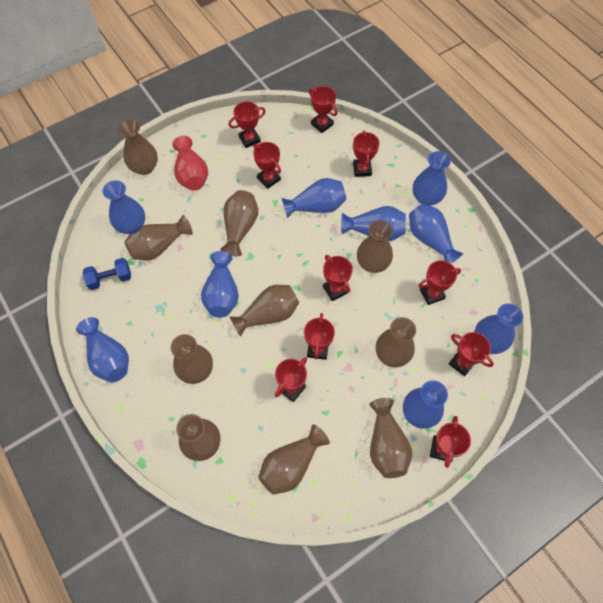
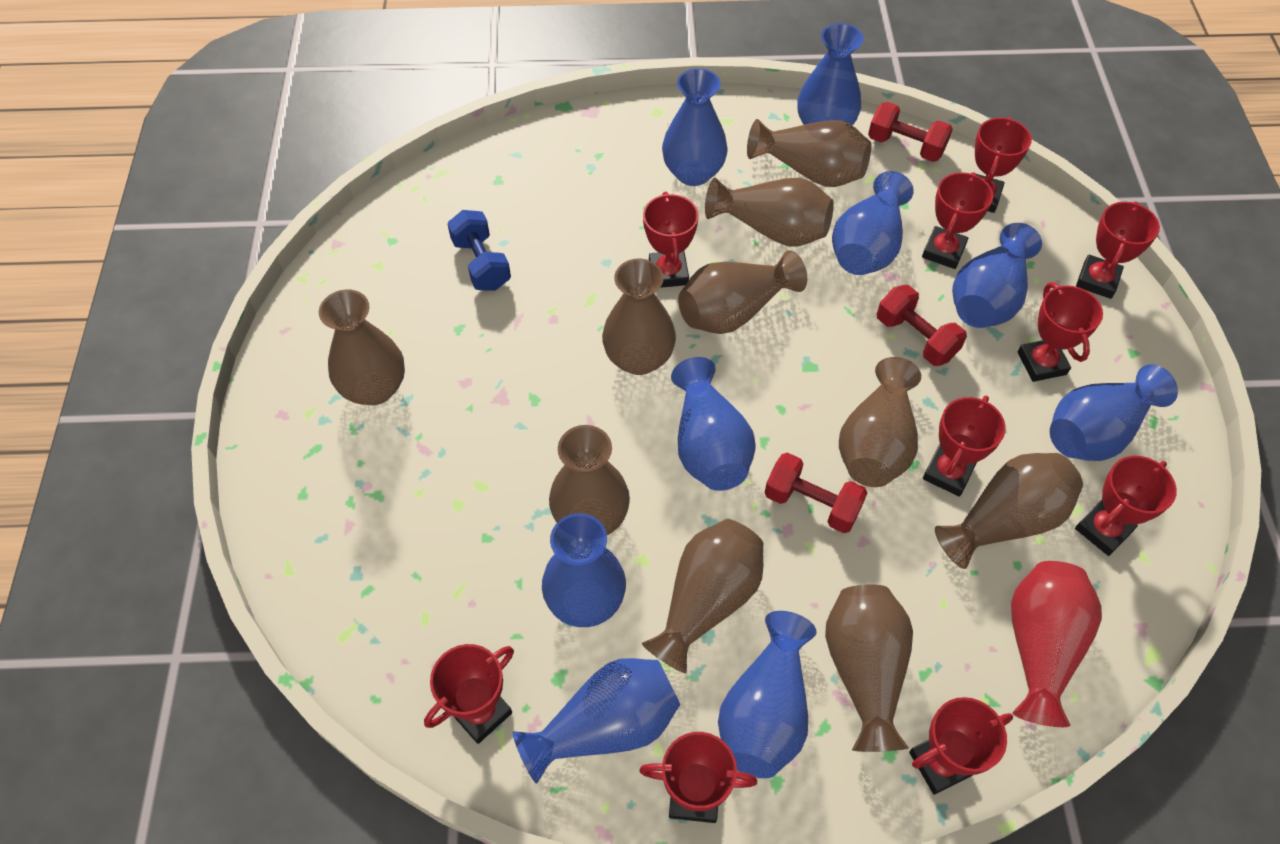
red dumbbell: none = 0 -> [764,452,868,533] [868,102,953,162] [877,285,967,366] = 3

